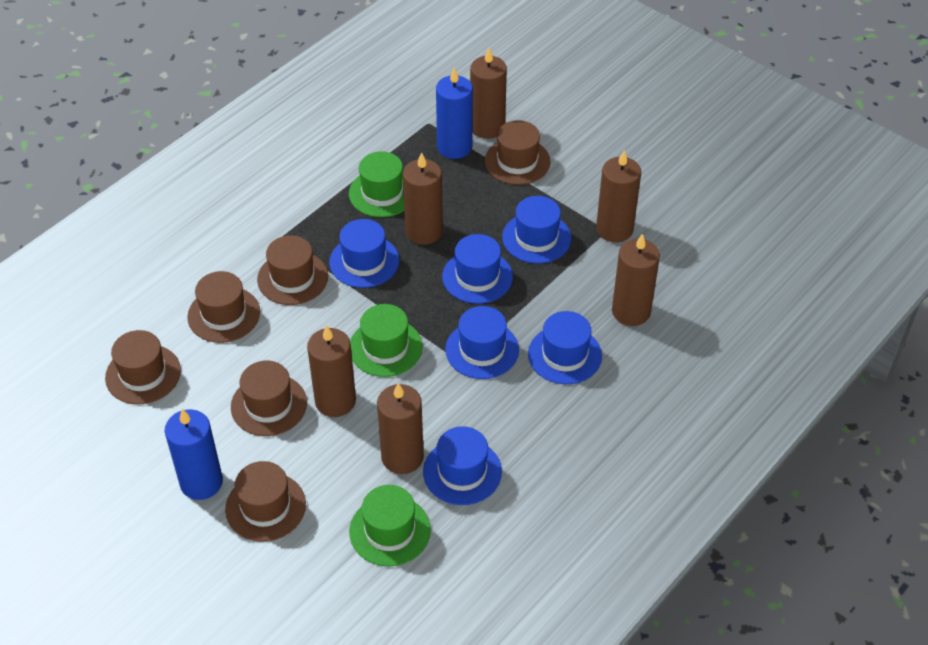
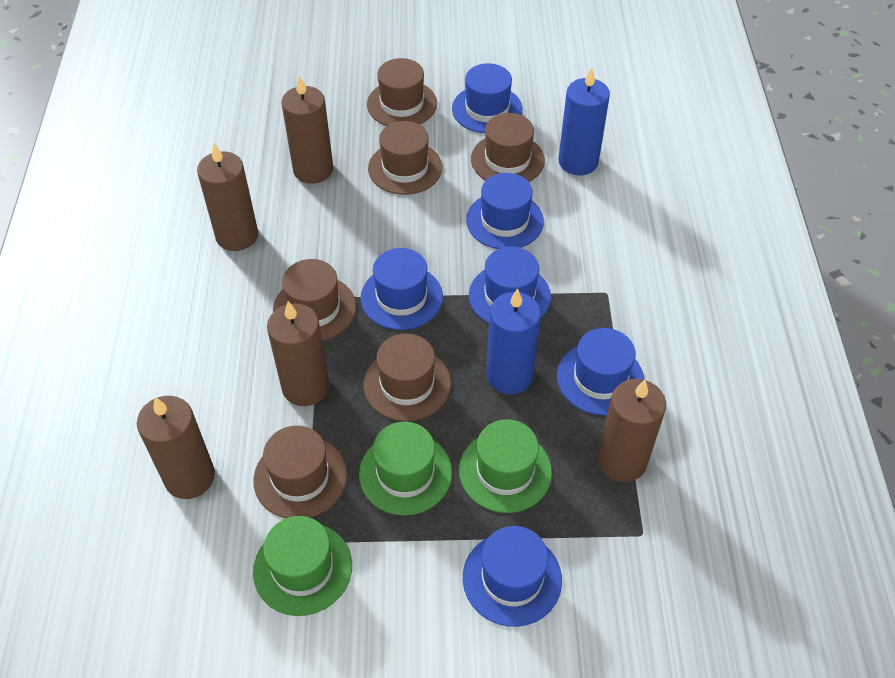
brown candle: [307,325,356,417] [377,383,424,474] [403,152,443,245] [470,48,507,139] [596,150,641,242] [612,234,660,326] = 6 -> [137,396,215,499] [197,143,258,251] [267,301,330,406] [281,75,333,184] [597,379,666,482] = 5

